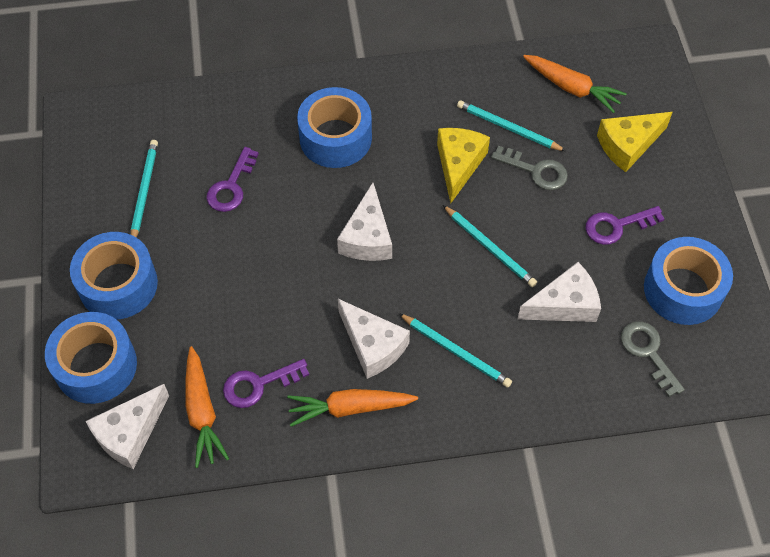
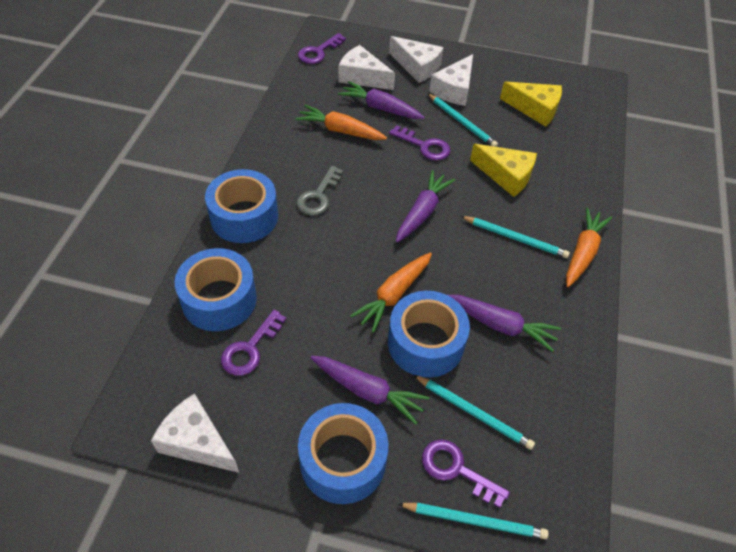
grey key: [491,146,568,190] [621,321,685,397] = 2 -> [296,166,343,216] = 1
purple carrot: none = 0 -> [310,356,429,425] [338,81,425,119] [396,170,455,242] [448,295,561,352] = 4
purple key: [207,147,259,212] [223,359,309,408] [585,206,664,245] = 3 -> [221,309,286,376] [298,33,346,64] [389,125,450,160] [422,439,510,508] = 4

